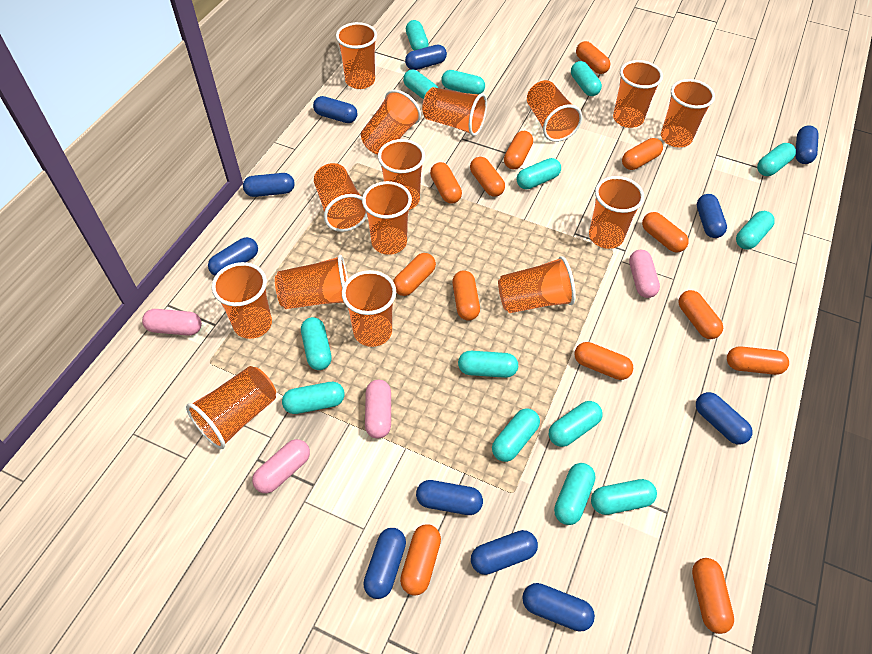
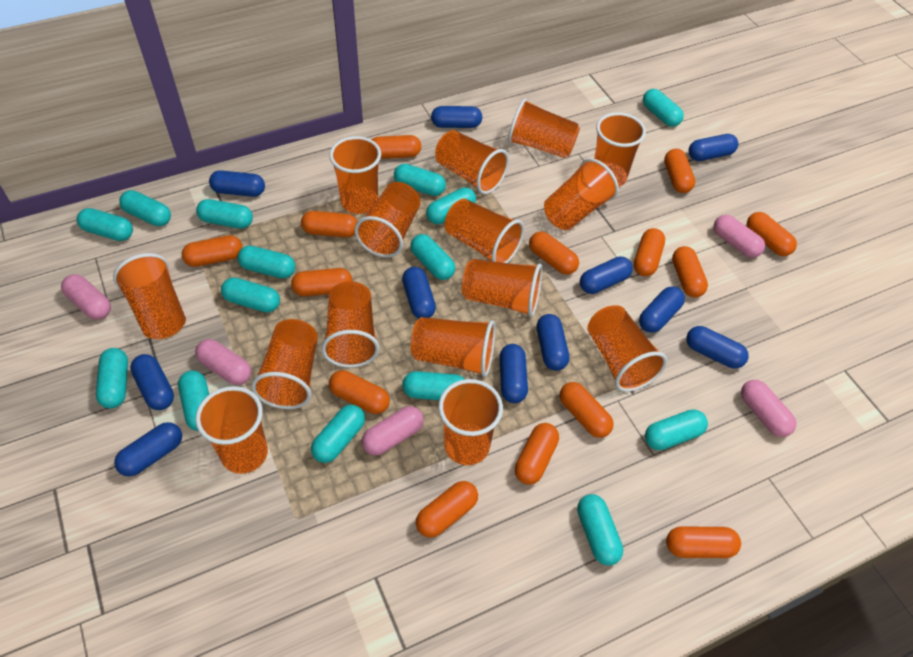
orange capsule: [393,253,436,296] [400,524,441,596] [430,162,462,204] [452,270,480,321] [470,157,505,197] [504,131,533,169] [574,342,633,380] [576,41,611,74] [622,138,663,170] [642,212,689,253] [678,290,723,339] [692,558,734,634] [727,346,789,375] = 13 -> [182,235,243,267] [291,268,352,296] [301,211,358,237] [329,370,390,414] [372,135,421,159] [416,481,478,538] [515,423,559,485] [529,231,579,275] [560,382,614,438] [634,228,665,276] [664,149,695,193] [666,527,741,558] [672,246,708,297] [747,212,797,256] = 14
pink capsule: [142,309,202,336] [252,439,310,493] [365,380,391,439] [629,250,660,298] = 4 -> [61,274,111,320] [195,339,251,385] [362,406,424,455] [714,215,765,258] [741,380,796,437] = 5
turquoise capsule: [282,382,345,414] [301,317,332,370] [403,70,438,100] [406,20,429,51] [441,70,485,95] [458,351,518,378] [492,408,540,462] [516,158,561,189] [549,401,603,447] [554,463,596,525] [571,61,602,96] [591,479,657,515] [736,211,775,250] [757,143,796,176] = 14 -> [77,208,133,241] [96,348,128,408] [119,190,171,226] [178,371,209,431] [196,199,253,229] [221,277,280,313] [238,246,295,279] [311,405,365,463] [394,164,446,196] [402,371,465,400] [410,234,455,280] [426,187,476,224] [577,494,623,566] [643,89,684,127] [645,409,708,450] = 15

